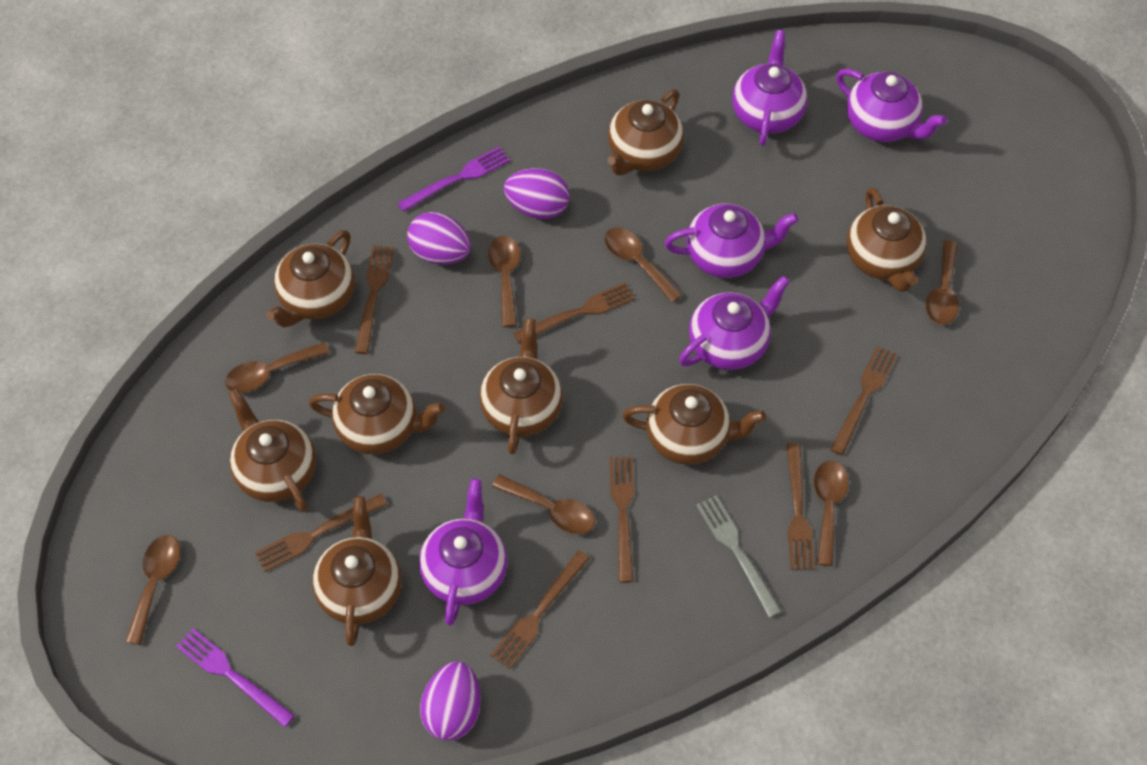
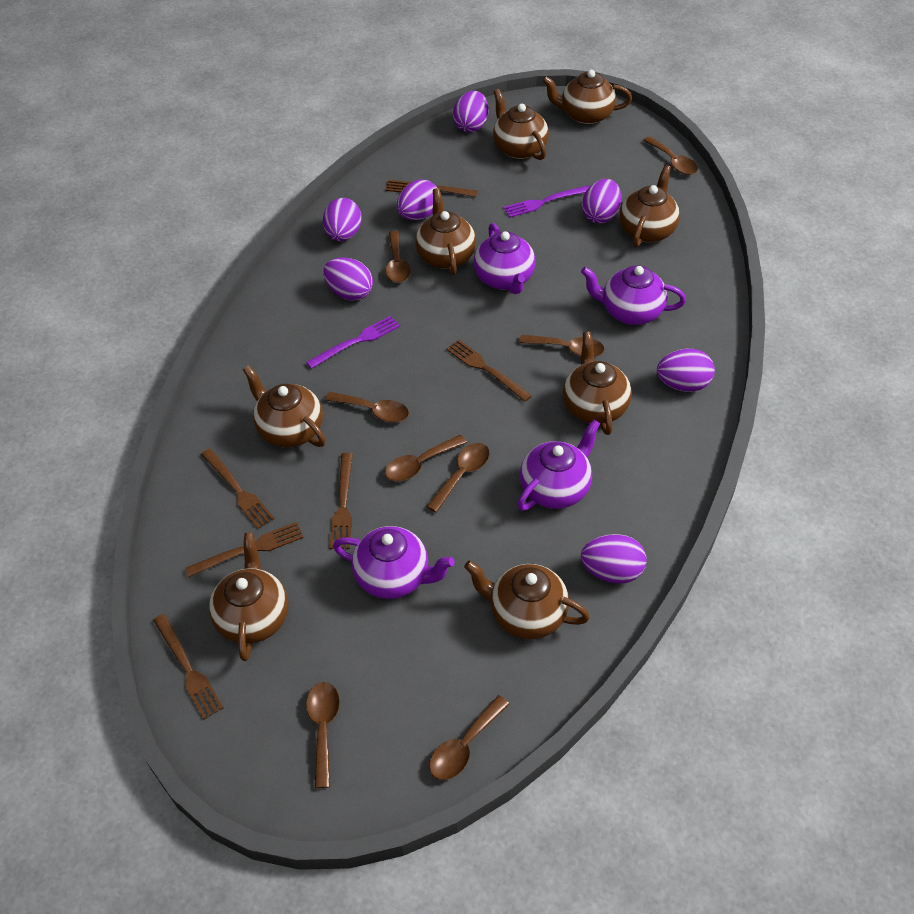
brown fork: [255,494,387,572] [355,245,394,354] [490,550,590,669] [513,282,635,343] [609,456,634,583] [786,443,814,570] [830,346,897,456] = 7 -> [153,614,223,719] [185,522,304,577] [201,448,275,529] [330,453,353,549] [385,180,477,197] [446,340,532,402] = 6
brown spoon: [125,535,180,645] [225,342,330,393] [488,236,520,327] [492,474,595,534] [604,227,682,303] [814,460,848,566] [926,240,959,325] = 7 -> [306,682,340,788] [325,392,409,422] [385,435,467,481] [386,231,411,283] [426,443,490,513] [429,695,510,780] [519,335,604,357] [643,136,698,175] = 8
grey fork: [696,495,782,618] = 1 -> none = 0
purple egg: [407,212,471,265] [420,661,481,741] [504,168,570,219] = 3 -> [323,198,362,241] [323,257,373,301] [397,180,437,220] [453,91,489,132] [581,534,647,584] [582,179,621,224] [657,349,715,392] = 7
purple teapot: [419,478,508,626] [664,204,798,278] [679,276,790,370] [732,30,807,146] [836,69,947,142] = 5 -> [333,526,455,599] [474,223,535,294] [517,419,600,511] [581,265,686,325] = 4

